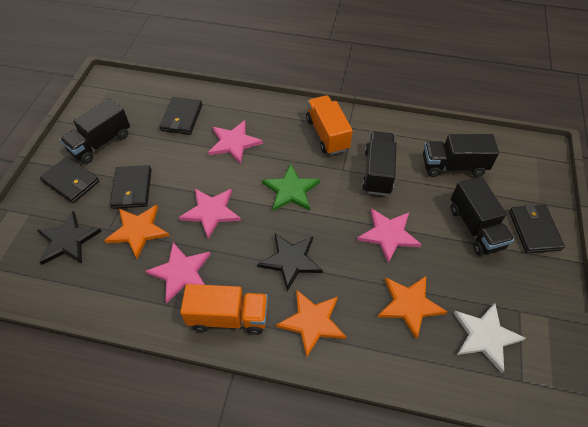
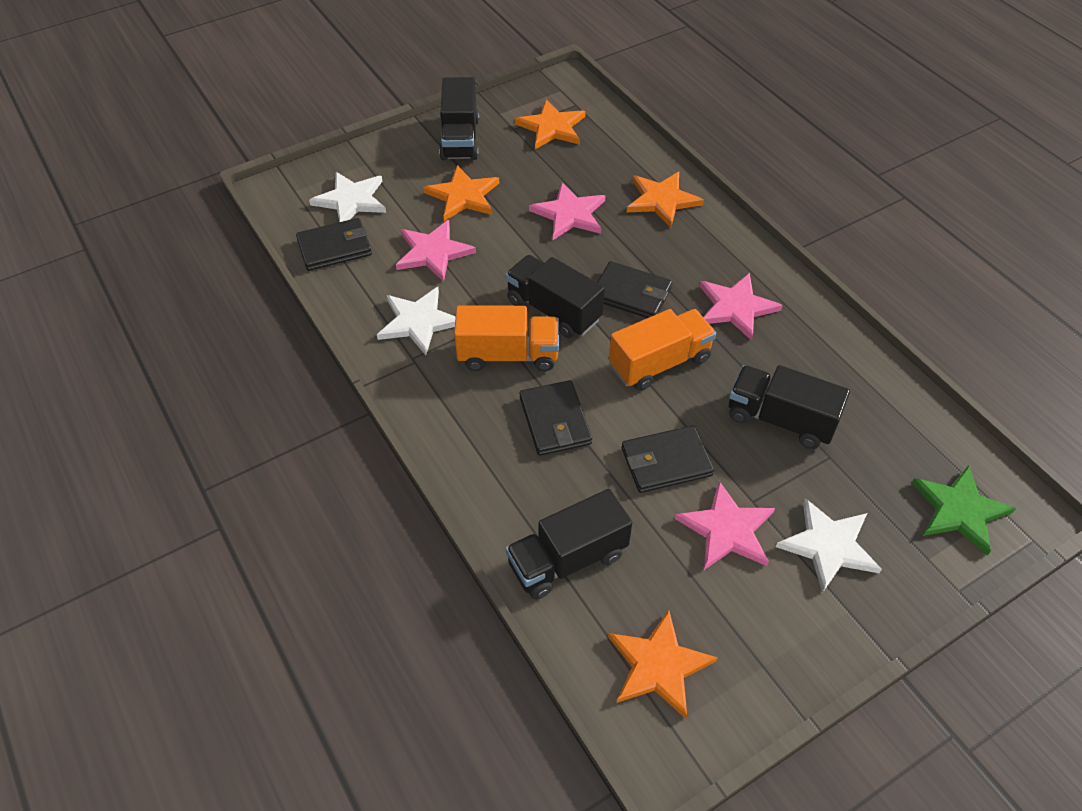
black star: [37,211,102,265] [257,233,323,291] = 2 -> none = 0
orange star: [104,205,169,259] [276,290,346,358] [378,276,447,340] = 3 -> [423,165,499,221] [515,100,586,149] [608,610,718,719] [627,172,704,228] = 4
white star: [454,303,526,373] = 1 -> [309,172,386,222] [377,287,456,355] [776,498,882,593] = 3

